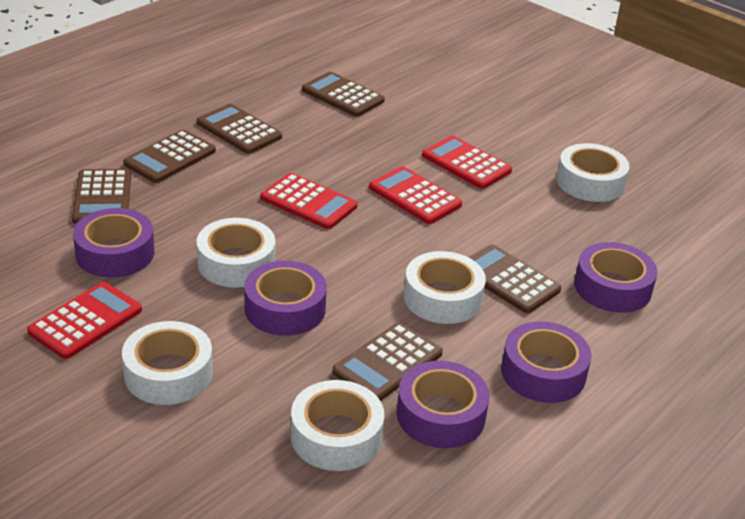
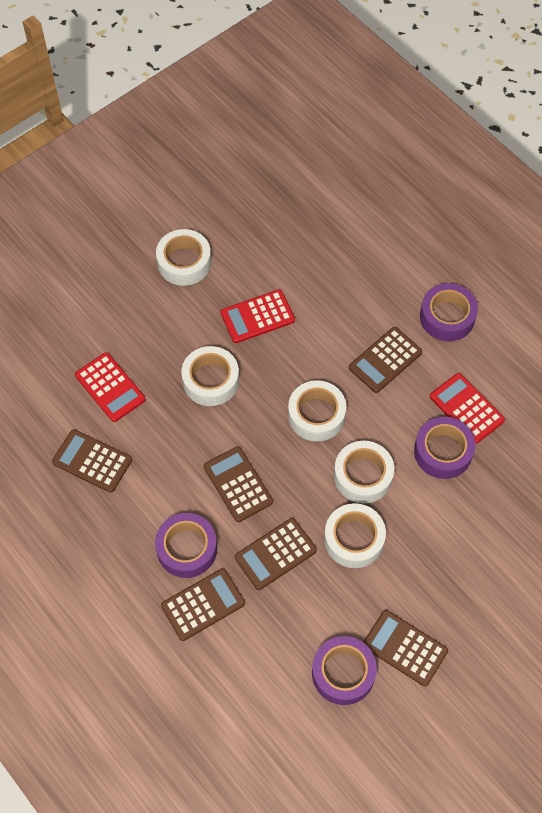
purple tape: [73,208,155,277] [244,261,327,336] [397,361,489,448] [501,321,591,403] [574,242,658,313] = 5 -> [155,513,217,578] [312,636,377,705] [414,417,475,479] [420,283,478,341] = 4
red calculator: [27,282,142,359] [261,173,358,229] [369,166,462,224] [422,136,512,189] = 4 -> [75,352,146,422] [221,289,295,343] [430,373,505,444] = 3

